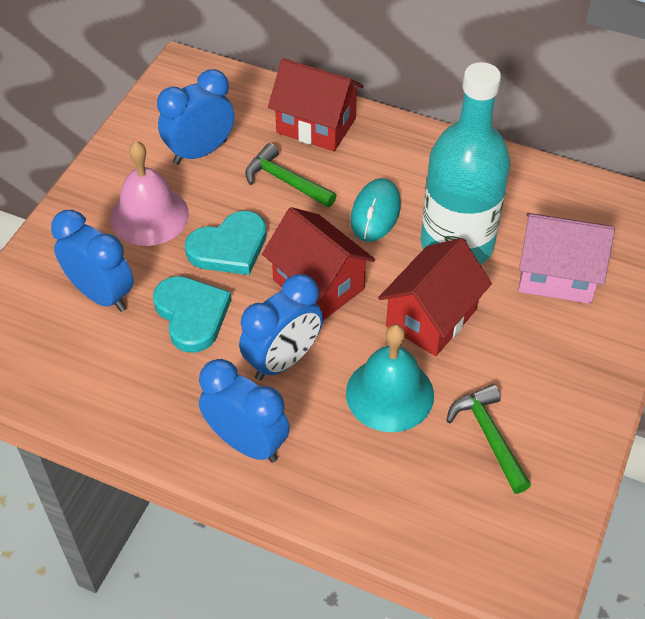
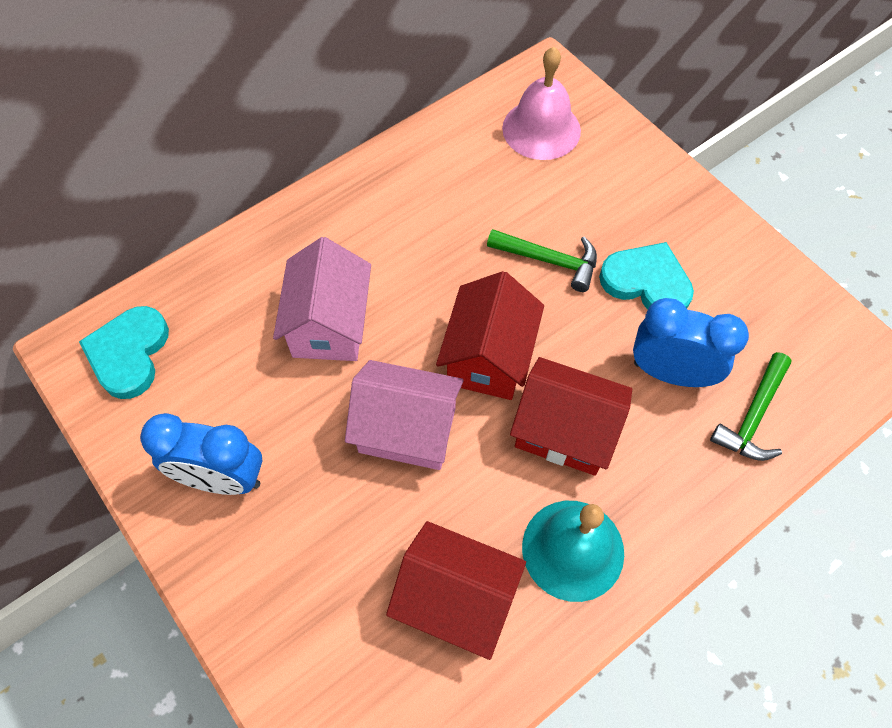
blue clock: [51,210,134,312] [157,69,234,165] [199,359,290,463] [239,274,323,381] = 4 -> [140,413,262,495] [633,298,749,387] = 2
pink house: [519,213,615,304] = 1 -> [273,237,371,361] [345,360,464,470] = 2
turquoise bottle: [421,62,510,265] = 1 -> none = 0
turquoise mouse: [350,178,401,242] = 1 -> none = 0

